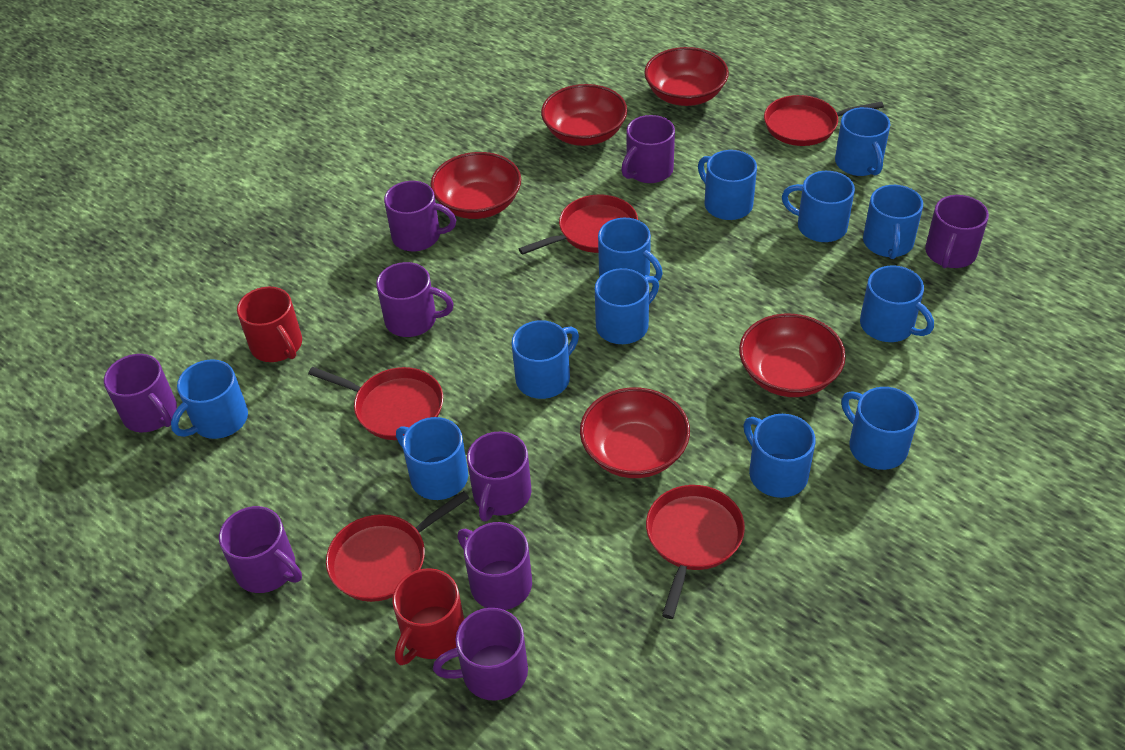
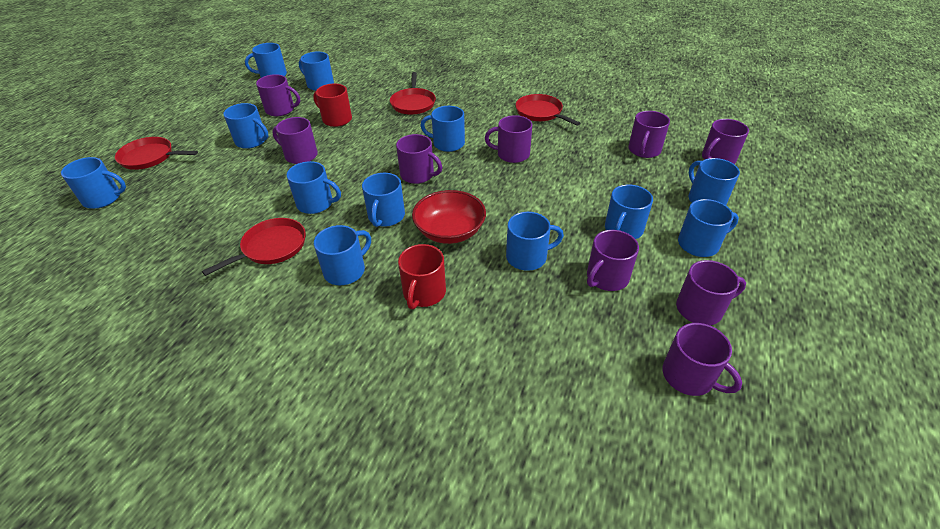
red bowl: [430,152,521,219] [541,84,627,146] [580,387,690,478] [644,47,729,106] [739,313,846,397] = 5 -> [412,190,486,244] = 1
red pan: [308,367,443,440] [326,491,469,602] [519,195,638,255] [646,485,745,619] [764,95,884,146] = 5 -> [115,137,198,170] [202,218,306,276] [390,72,436,115] [515,94,580,126] = 4

